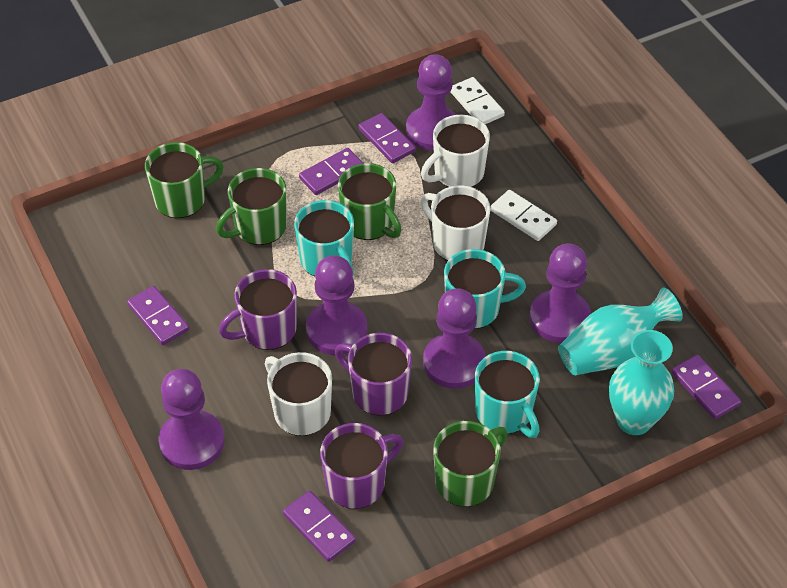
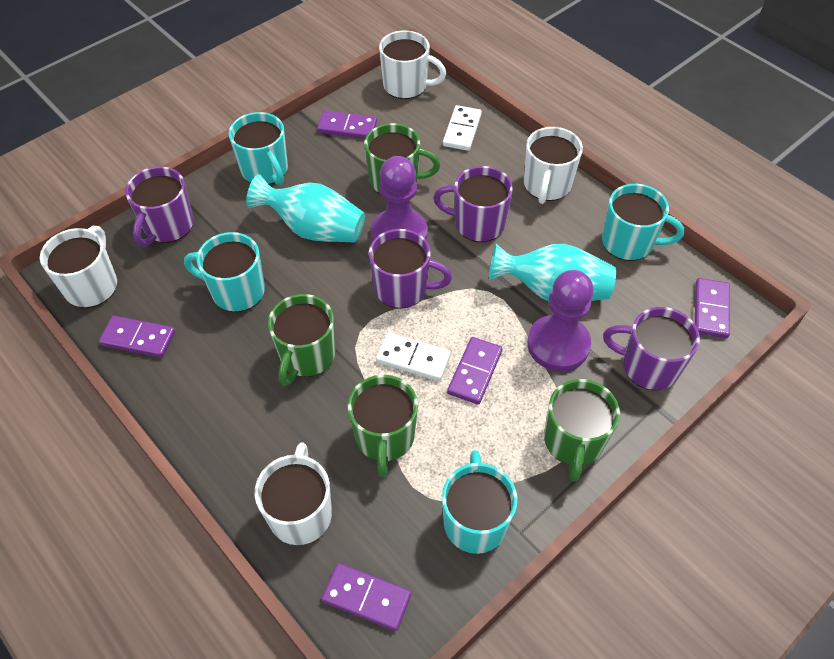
purple mug: [219,269,297,350] [320,423,403,509] [335,333,412,416] = 3 -> [125,166,194,246] [369,229,452,308] [433,166,513,242] [603,307,700,390] = 4
purple pawn: [159,369,225,470] [306,255,367,355] [406,54,456,151] [423,288,486,389] [529,243,591,343] = 5 -> [371,156,428,241] [527,270,593,372] = 2
turquoise mug: [294,200,354,276] [444,249,526,329] [475,351,540,438] = 3 -> [184,232,265,312] [229,112,288,185] [442,450,518,554] [602,184,684,261] = 4
white mug: [265,352,332,436] [421,115,490,187] [421,185,491,261] = 3 -> [40,226,117,308] [255,443,332,545] [379,30,446,99] [524,127,583,204] = 4

